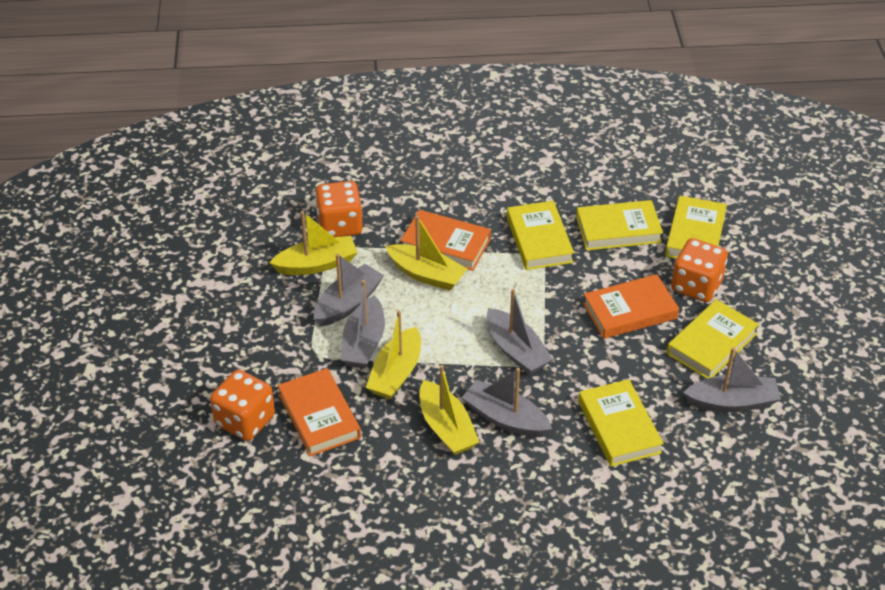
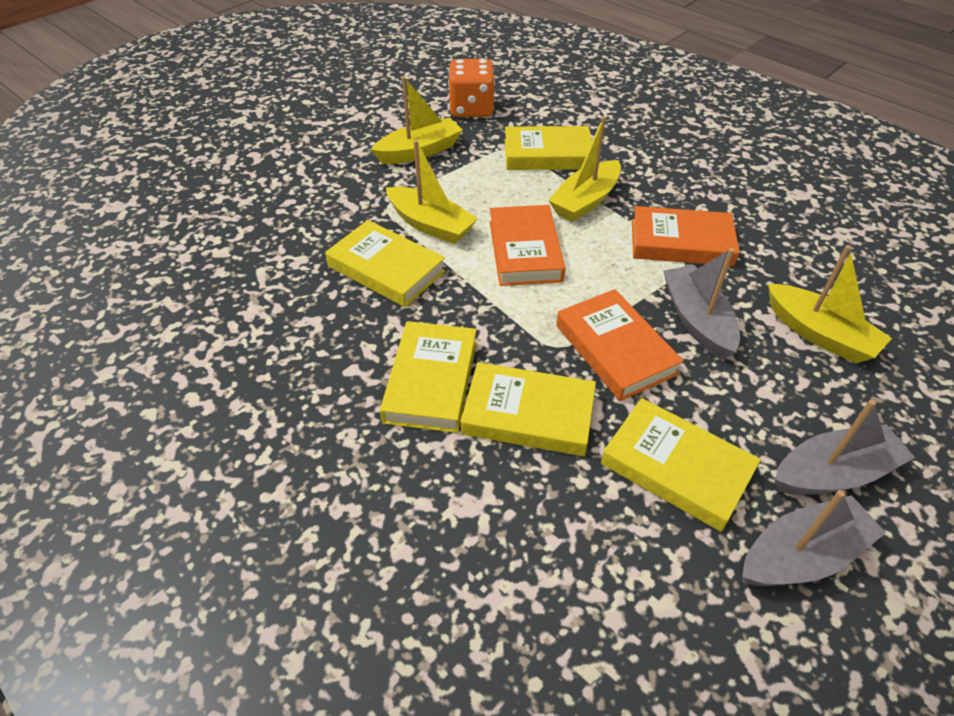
grey boat: [314,254,384,326] [341,280,385,368] [462,368,552,437] [487,289,553,375] [683,347,781,412] = 5 -> [663,248,740,360] [742,490,886,586] [775,400,915,495] = 3
orange dice: [210,370,275,441] [315,181,363,237] [671,238,728,302] = 3 -> [448,59,495,117] = 1

